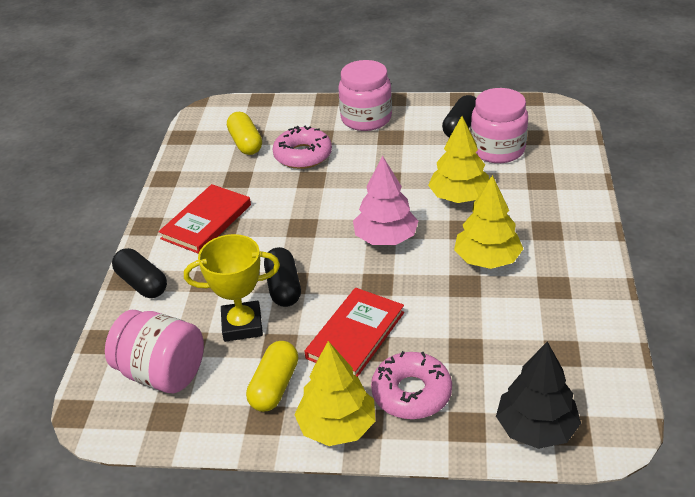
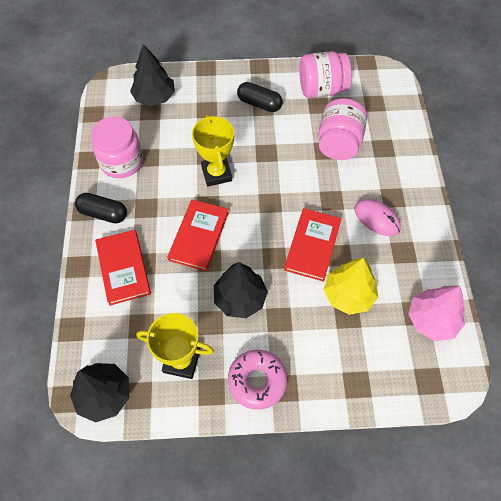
black capsule: [112,248,167,298] [264,247,301,307] [442,95,476,138] = 3 -> [75,193,127,224] [237,82,283,112] = 2
black tree: [496,342,581,449] = 1 -> [70,363,129,423] [130,44,175,106] [214,262,268,318] = 3
pink donut: [272,126,332,169] [371,351,452,419] = 2 -> [228,350,288,410] = 1
pink mouse: none = 0 -> [355,199,401,236] = 1
red book: [159,184,251,254] [305,288,404,377] = 2 -> [95,230,151,305] [167,199,229,271] [284,208,342,282] = 3
yellow capsule: [227,112,262,155] [246,341,298,412] = 2 -> none = 0
yellow tree: [294,341,375,446] [428,116,489,203] [454,175,523,269] = 3 -> [323,258,378,315] = 1
yellow trophy: [184,234,280,342] = 1 -> [136,313,214,379] [192,115,234,187] = 2

